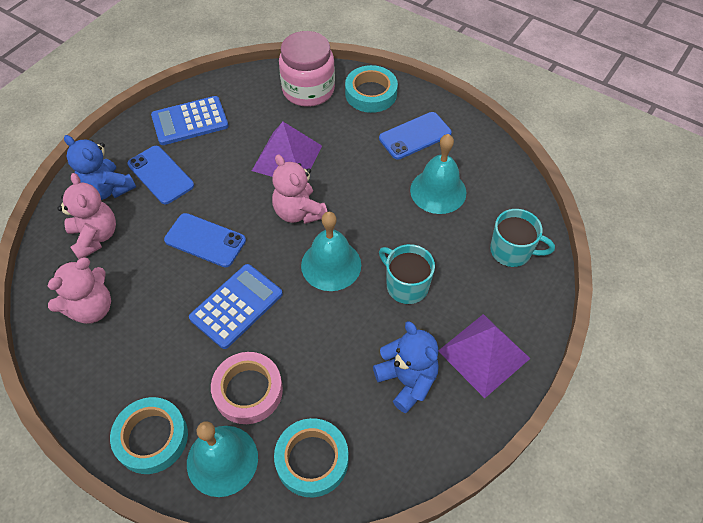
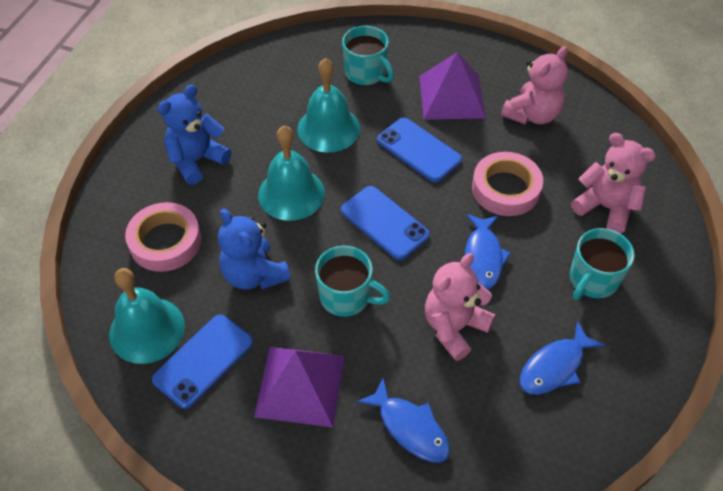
blue calculator: [151,96,229,145] [189,264,283,349] = 2 -> none = 0
blue fish: none = 0 -> [357,378,450,463] [465,214,511,289] [520,321,605,395] = 3
pink jar: [279,31,335,107] = 1 -> none = 0
pink tape: [211,352,283,424] = 1 -> [125,202,201,272] [472,152,543,216] = 2
turquoise mug: [379,244,435,304] [490,209,555,267] = 2 -> [315,246,391,317] [342,26,394,86] [570,228,635,300] = 3
turquoise tape: [110,397,188,474] [274,418,349,497] [345,65,398,113] = 3 -> none = 0

